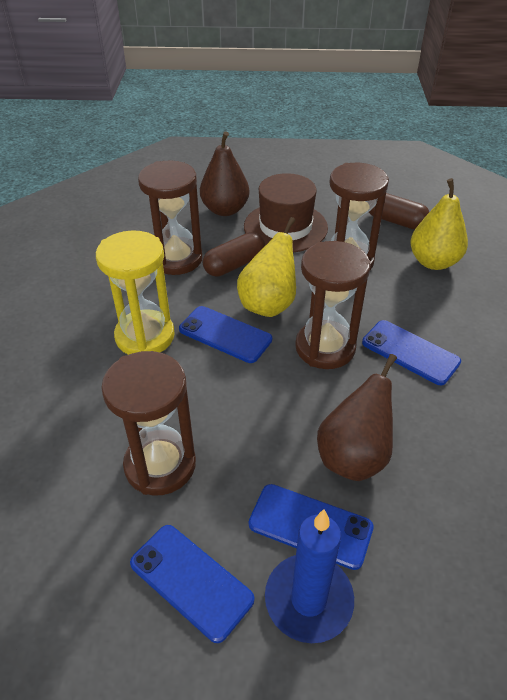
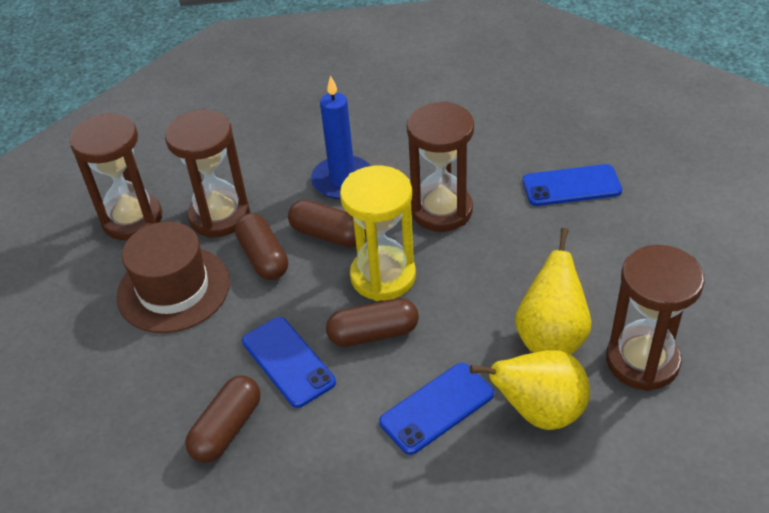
blue phone: [130,525,254,643] [179,306,272,363] [249,484,374,570] [362,320,461,385] = 4 -> [242,317,336,408] [379,363,494,455] [522,164,622,206] = 3
brown capsule: [203,232,265,277] [369,193,429,230] = 2 -> [185,375,261,463] [235,213,288,280] [288,200,366,247] [326,298,419,347] = 4
brown pear: [200,131,250,216] [317,354,397,481] = 2 -> none = 0

